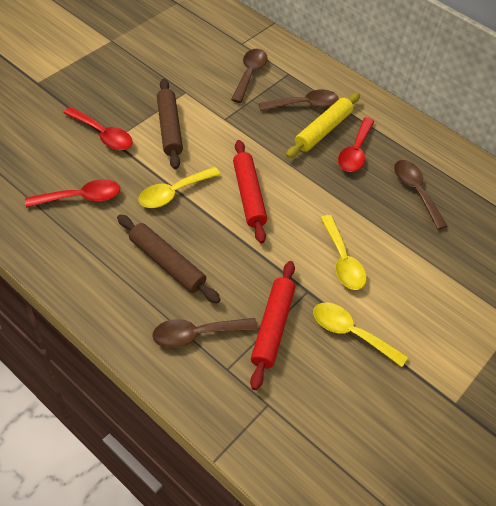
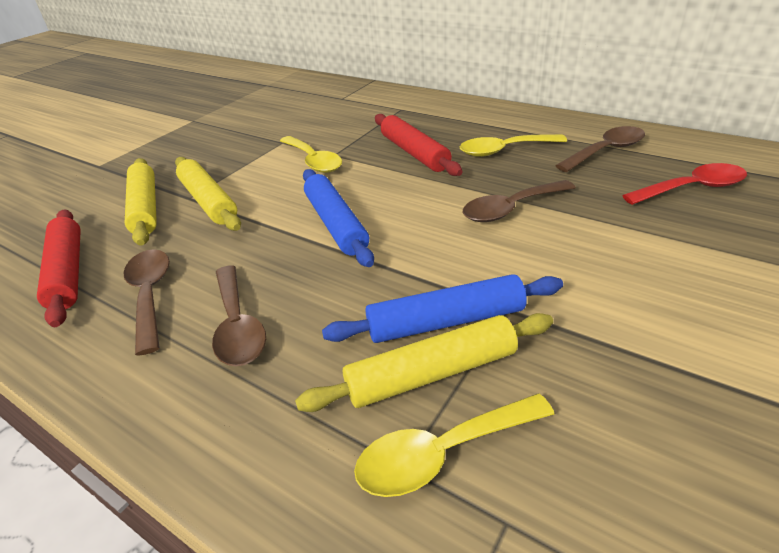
blue rolling pin: none = 0 -> [303,169,374,267] [322,274,563,343] = 2
brown rolling pin: [117,214,221,303] [157,79,183,169] = 2 -> none = 0
red spoon: [25,179,120,208] [63,107,133,150] [338,117,374,172] = 3 -> [622,163,747,205] = 1
yellow rolling pin: [286,93,360,158] = 1 -> [125,158,157,246] [175,157,241,231] [295,313,553,412] = 3

